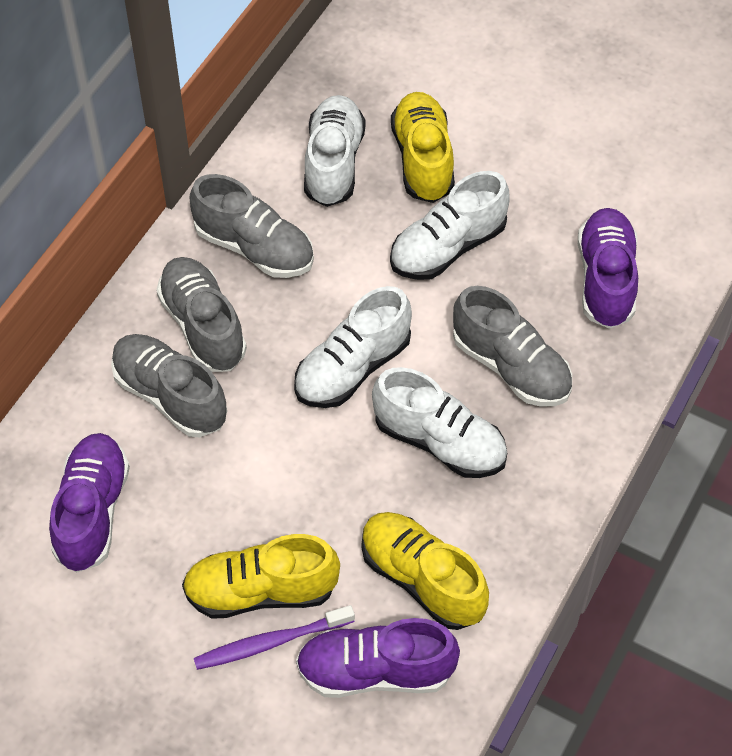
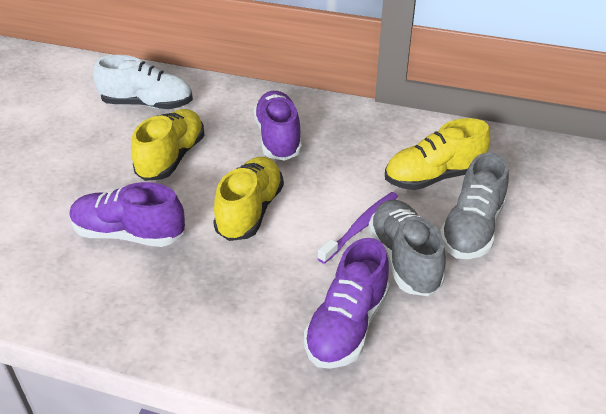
grey shoe: [111,334,227,437] [156,257,247,372] [189,174,314,278] [453,286,572,407] = 4 -> [368,200,446,296] [440,152,509,259] = 2
white shoe: [294,286,412,408] [304,95,366,207] [372,367,507,478] [390,171,510,280] = 4 -> [93,55,193,110] = 1

